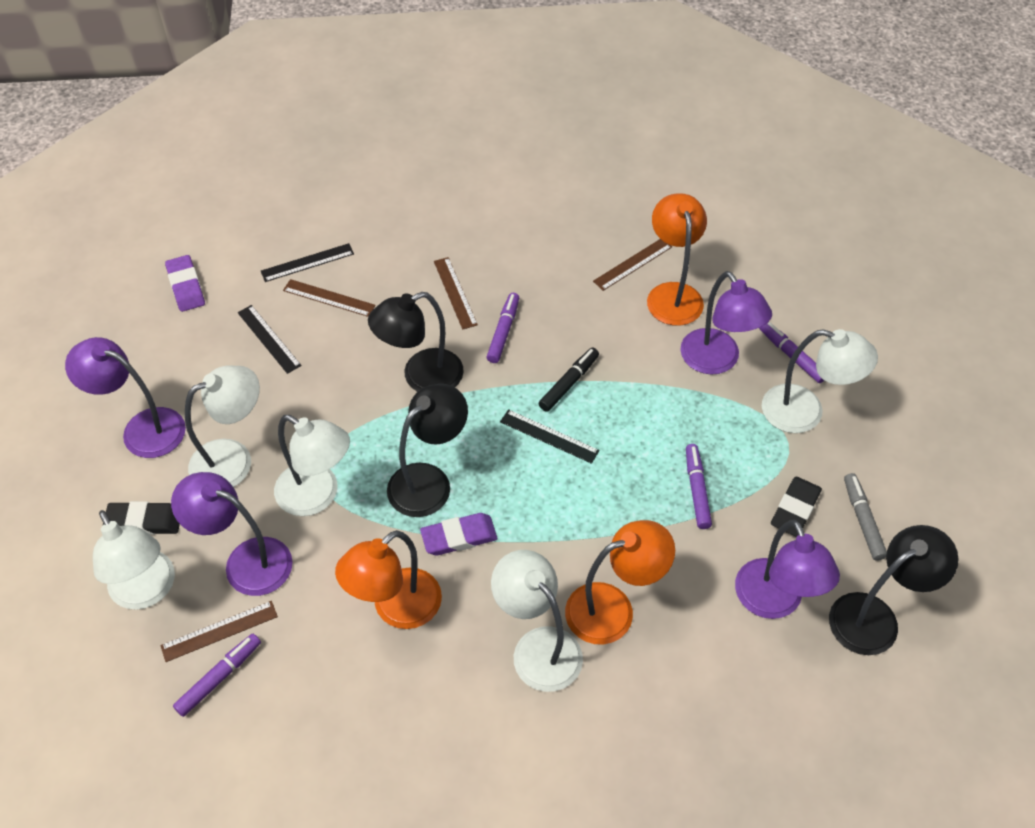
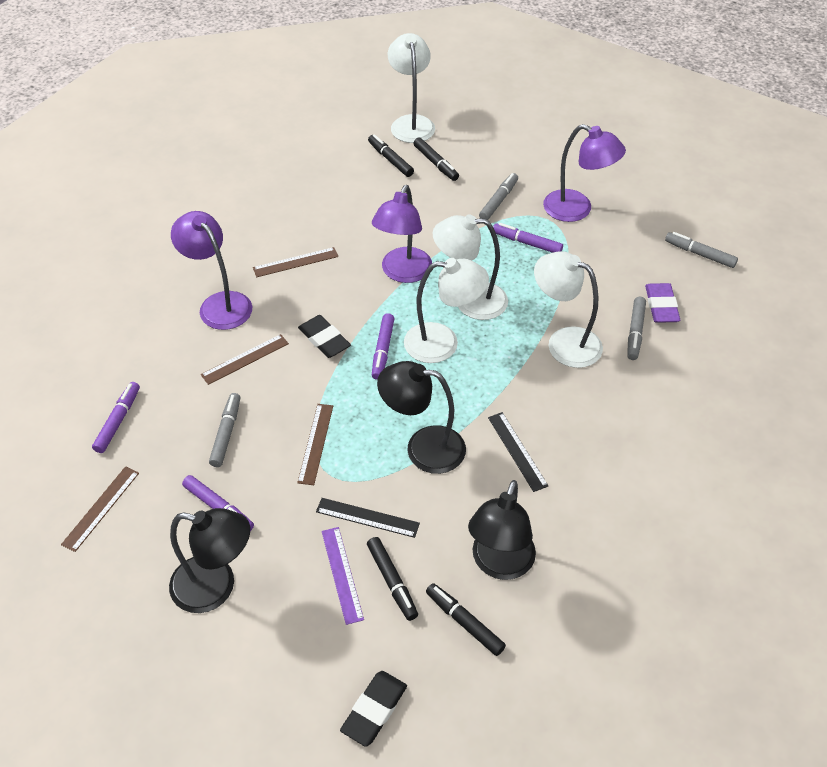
black marker: [538,348,599,412] = 1 -> [367,537,418,621] [368,134,414,177] [413,138,459,181] [426,583,506,656] = 4
black ruler: [238,305,302,374] [261,243,354,282] [500,409,600,464] = 3 -> [316,498,420,538] [488,412,548,492] = 2
grey marker: [844,473,887,561] = 1 -> [209,393,241,467] [479,173,518,220] [627,297,646,360] [665,232,738,268] = 4
orange lamp: [335,530,442,629] [565,520,675,645] [647,193,707,326] = 3 -> none = 0
purple eraser: [165,255,205,312] [420,513,498,555] = 2 -> [645,283,680,323] = 1
purple lamp: [65,337,186,458] [171,472,293,596] [680,271,772,375] [735,520,840,619] = 4 -> [171,211,252,330] [372,185,432,283] [543,124,626,222] = 3
purple ruler: none = 0 -> [322,527,364,625] = 1
white lamp: [93,510,175,610] [185,365,260,487] [274,415,350,516] [491,550,583,692] [762,329,878,433] = 5 -> [388,33,435,143] [404,258,489,363] [433,214,508,320] [534,251,603,368] = 4

